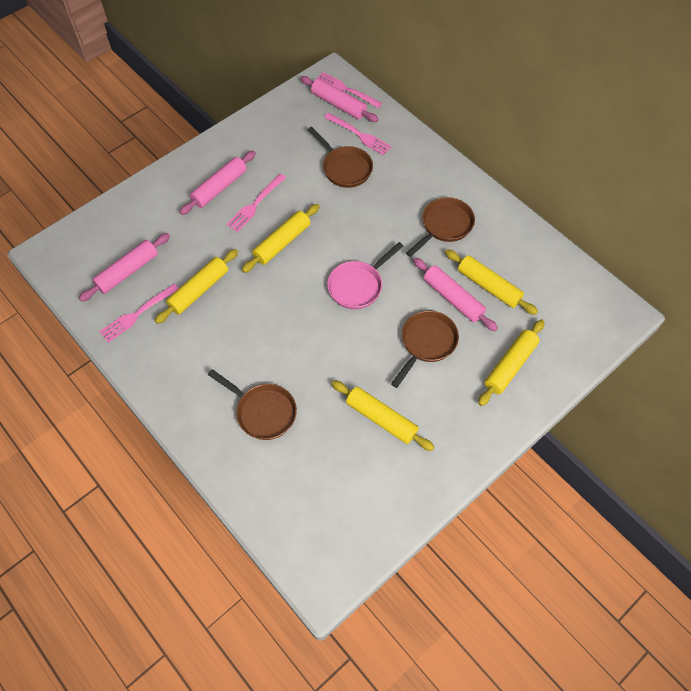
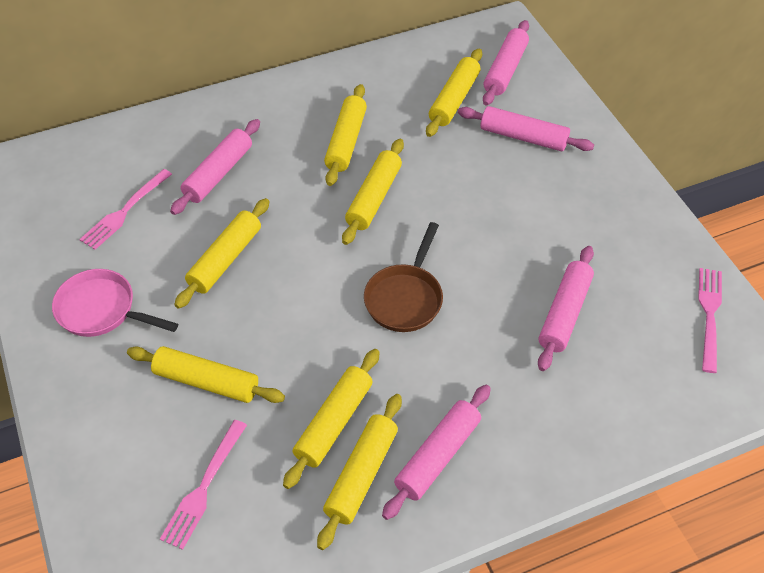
brown pan: [208,369,297,440] [308,127,373,188] [391,311,459,388] [406,197,475,257] = 4 -> [364,222,443,332] = 1
pink fork: [99,283,179,343] [226,174,286,232] [315,72,382,108] [324,113,392,156] = 4 -> [79,169,172,250] [160,420,247,550] [698,268,722,373] = 3
pink rolling pin: [79,233,170,302] [180,151,256,215] [300,76,379,122] [413,258,498,331] = 4 -> [170,119,260,215] [382,385,491,520] [458,106,594,152] [483,20,529,106] [538,246,594,371] = 5
yellow rolling pin: [155,249,238,324] [242,204,319,273] [332,380,435,451] [445,250,538,315] [478,319,544,406] = 5 -> [127,346,285,403] [174,198,269,309] [283,349,380,489] [317,394,402,550] [324,84,367,186] [342,139,404,245] [426,48,482,137] = 7

